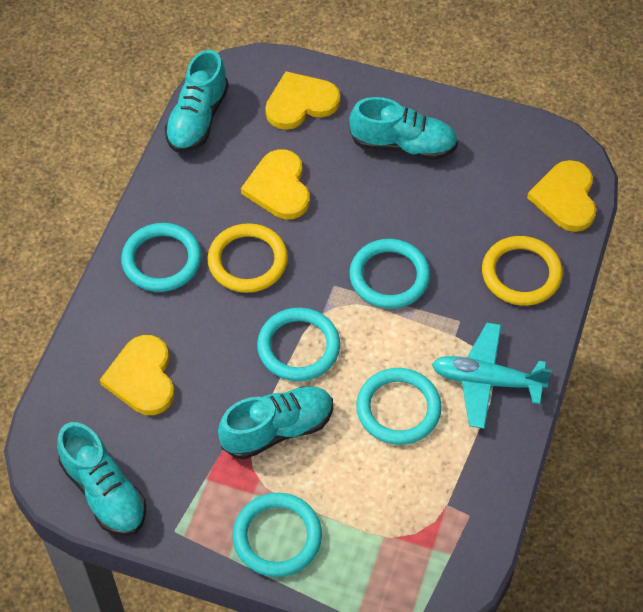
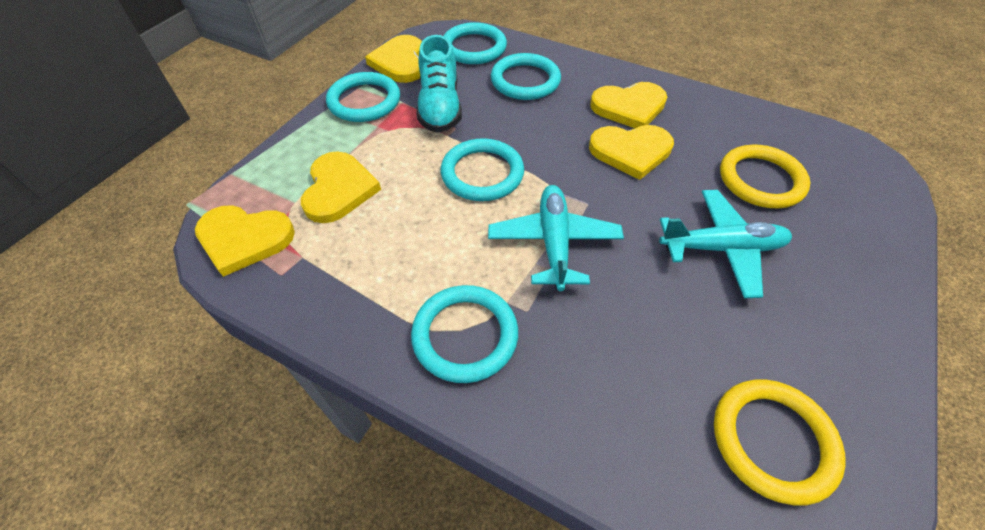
turquoise plane: [432,323,552,429] = 1 -> [488,185,624,291] [659,190,792,298] = 2
turquoise shoe: [57,422,146,536] [165,50,229,152] [218,386,333,459] [349,97,458,160] = 4 -> [417,35,462,133] = 1
yellow heart: [100,335,174,415] [241,149,310,219] [265,71,340,130] [527,160,596,232] = 4 -> [195,205,295,277] [301,151,381,223] [365,35,422,83] [589,125,674,180] [590,82,667,128] = 5

